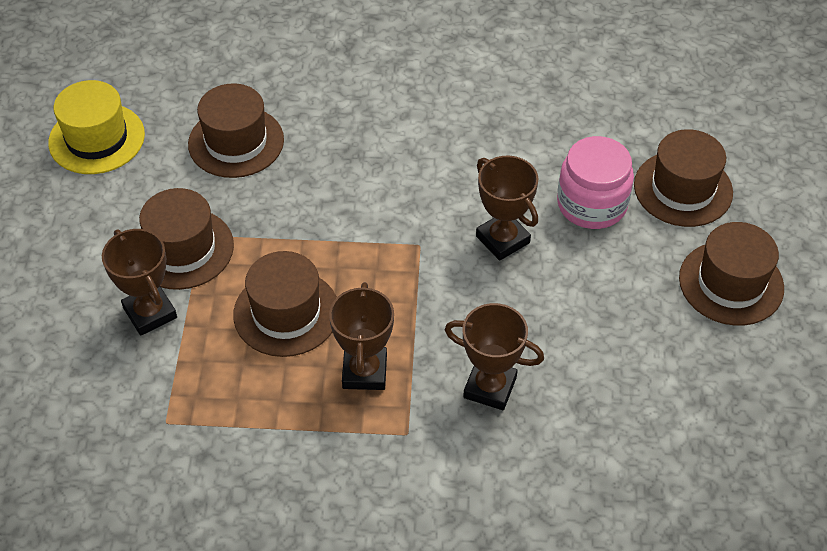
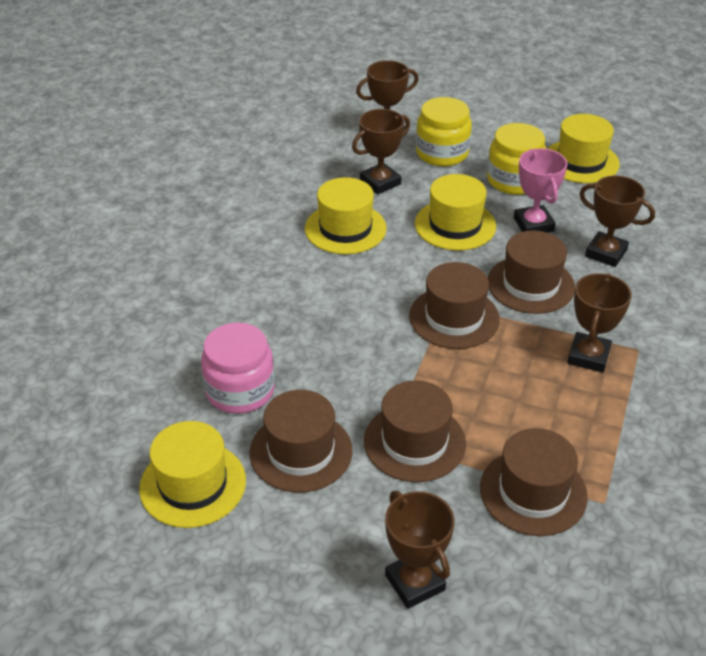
brown trophy: [102,229,177,336] [329,282,394,390] [445,303,544,410] [476,156,538,261] = 4 -> [352,109,410,194] [356,60,419,128] [385,491,455,609] [567,273,632,373] [579,175,655,267] = 5
pink trophy: none = 0 -> [514,148,568,233] = 1
yellow hat: [48,80,145,174] = 1 -> [139,421,246,528] [305,177,387,254] [415,174,496,251] [547,114,620,183] = 4
yellow jar: none = 0 -> [416,97,472,166] [487,123,546,195] = 2

